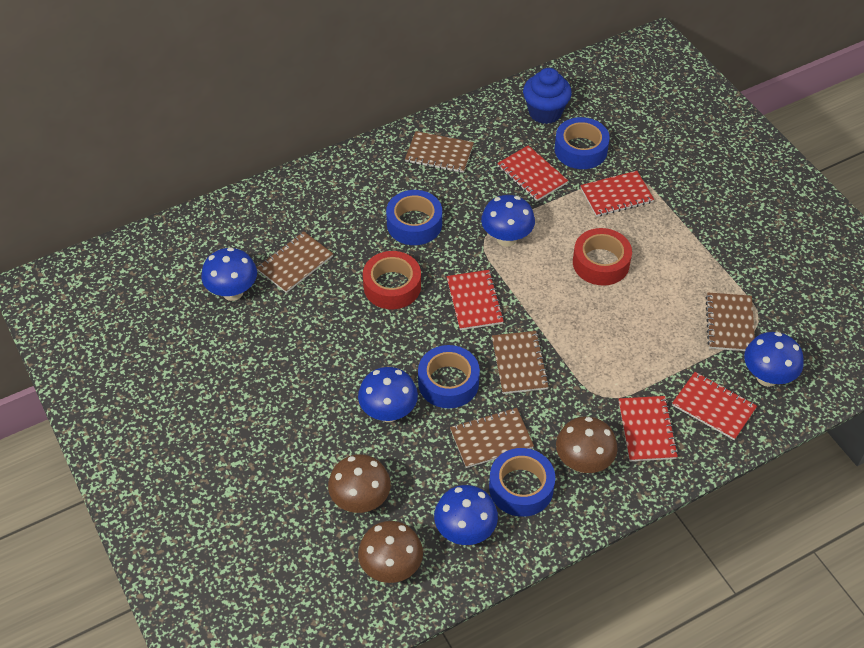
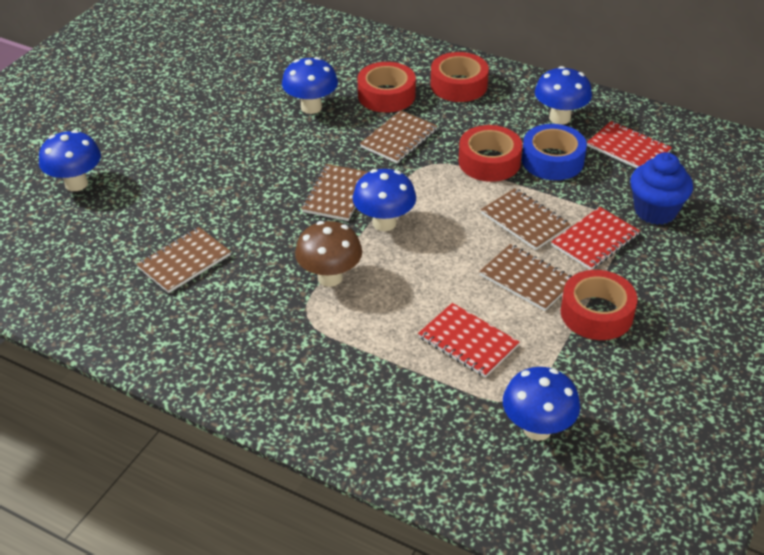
blue tape: [386,190,442,245] [418,345,480,408] [489,448,555,517] [554,117,610,169] = 4 -> [522,124,587,180] = 1
brown mushroom: [328,454,391,513] [358,521,423,583] [556,417,618,473] = 3 -> [295,221,362,287] = 1
red notebook: [447,270,504,330] [497,145,568,201] [580,171,654,217] [619,396,678,461] [672,372,757,440] = 5 -> [418,303,519,378] [551,207,640,270] [587,121,672,168] = 3
red tape: [363,251,421,309] [573,228,632,286] = 2 -> [357,62,416,113] [430,52,489,102] [458,125,523,182] [561,270,638,340] = 4

